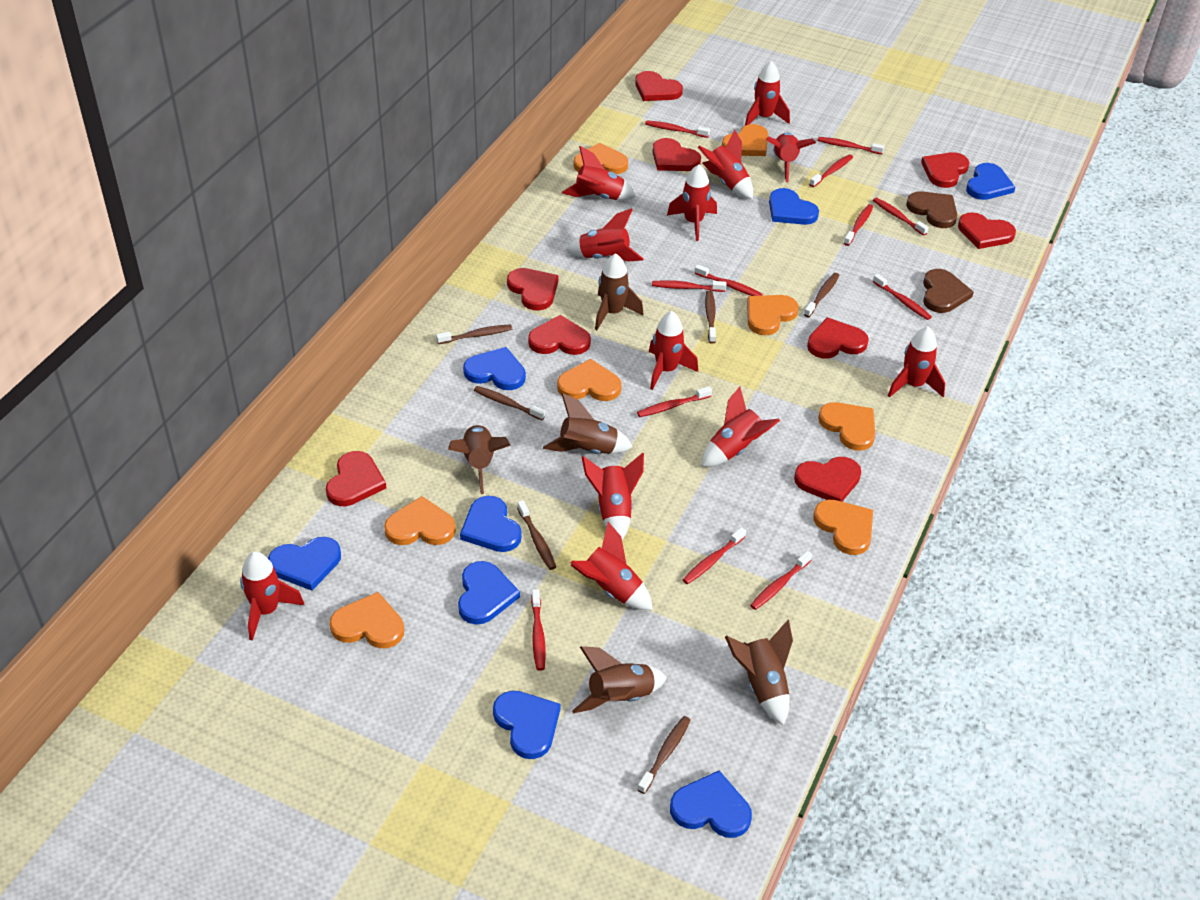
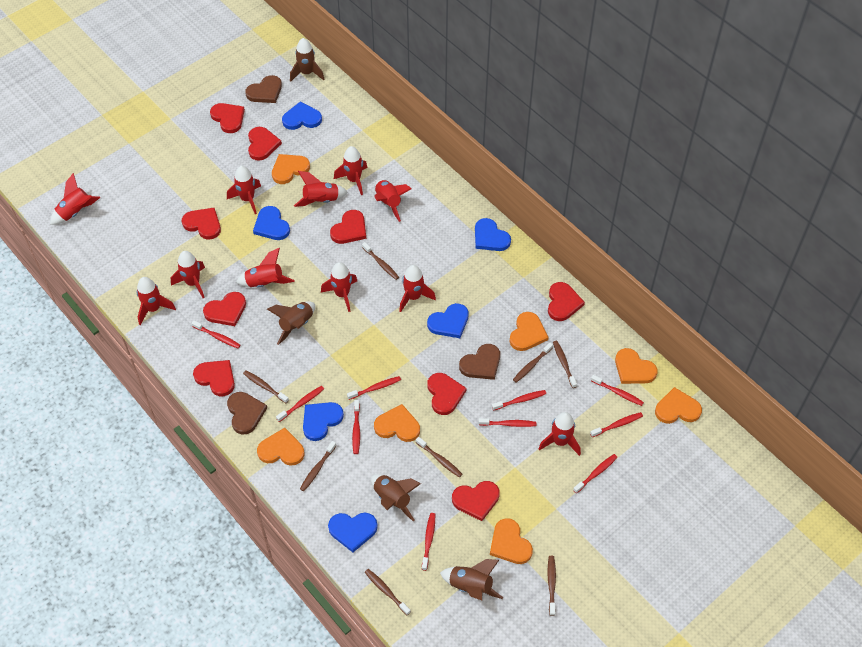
blue heart: [268,537,341,591] [458,561,520,625] [460,496,522,552] [463,347,526,390] [493,691,561,759] [670,771,752,838] [769,188,819,225] [966,163,1015,200] = 8 -> [253,206,290,240] [282,102,322,130] [303,402,344,441] [328,513,378,552] [427,303,469,338] [475,218,511,251] = 6
brown heart: [906,191,958,228] [923,269,974,313] = 2 -> [227,392,267,435] [245,75,282,103] [459,344,500,380] = 3
brown rocket: [448,425,511,494] [543,393,633,454] [572,646,667,713] [595,253,644,330] [725,620,793,725] = 5 -> [267,301,315,345] [290,38,324,82] [371,474,421,521] [440,559,503,600] = 4
brown toothbrush: [436,324,512,344] [474,386,545,420] [517,500,556,570] [637,716,691,794] [705,291,716,344] [804,273,840,317] = 6 -> [243,370,289,403] [300,441,336,491] [362,242,399,280] [365,569,411,615] [416,437,462,478] [513,343,553,383] [547,556,556,616] [553,341,577,388] = 8
orange heart: [330,592,404,648] [384,496,456,545] [557,359,622,401] [573,143,628,174] [722,124,768,156] [747,295,799,335] [813,500,873,555] [818,402,875,451] = 8 -> [257,428,305,466] [272,154,310,184] [374,404,420,442] [490,518,533,564] [509,312,548,351] [615,348,658,384] [655,387,702,424] = 7
red rocket: [240,552,304,641] [562,146,637,200] [566,208,644,262] [571,522,653,610] [582,453,644,540] [649,311,698,390] [667,164,717,241] [698,129,753,199] [701,386,780,467] [745,61,790,126] [766,132,816,182] [888,326,945,398] = 12 -> [50,173,100,225] [137,277,176,325] [171,251,205,298] [227,166,261,214] [236,248,294,287] [294,171,348,207] [321,262,357,312] [334,146,368,195] [374,180,412,222] [399,265,436,312] [538,412,581,456] = 11
red toothbrush: [531,589,546,671] [637,386,712,417] [645,120,710,138] [652,280,726,292] [682,527,746,584] [695,264,763,296] [750,551,812,610] [809,154,853,187] [818,137,884,154] [844,204,873,246] [873,197,929,236] [873,274,932,320] = 12 -> [191,321,241,349] [276,386,324,422] [347,376,401,400] [352,400,360,454] [422,513,435,571] [479,418,536,427] [492,390,546,411] [573,454,617,493] [590,412,643,437] [591,375,644,406] = 10

